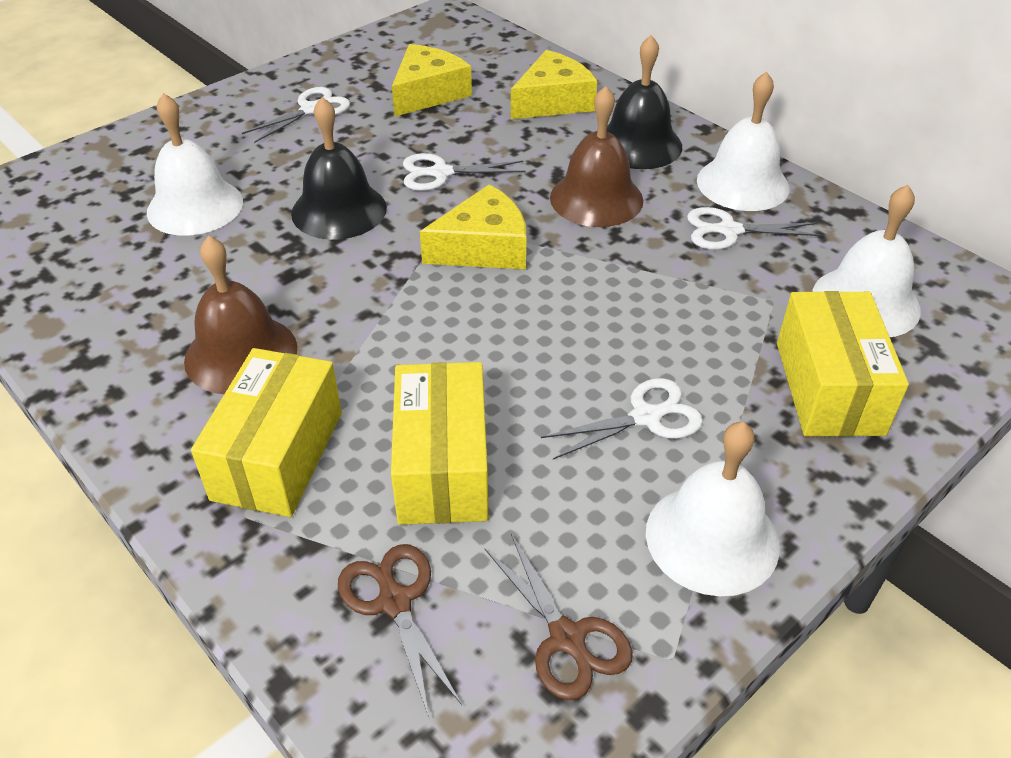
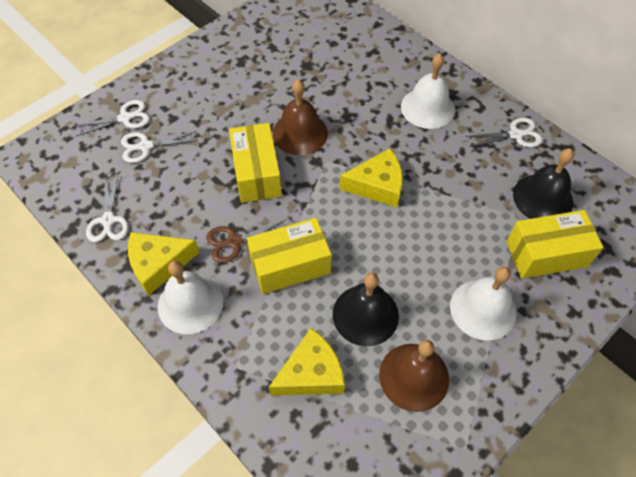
brown scissors: [338,544,462,717] [485,534,633,700] = 2 -> [206,219,287,263] = 1
white bell: [147,93,243,236] [646,422,780,596] [697,72,790,211] [812,185,921,337] = 4 -> [158,260,224,334] [401,53,455,129] [450,267,516,341] = 3

